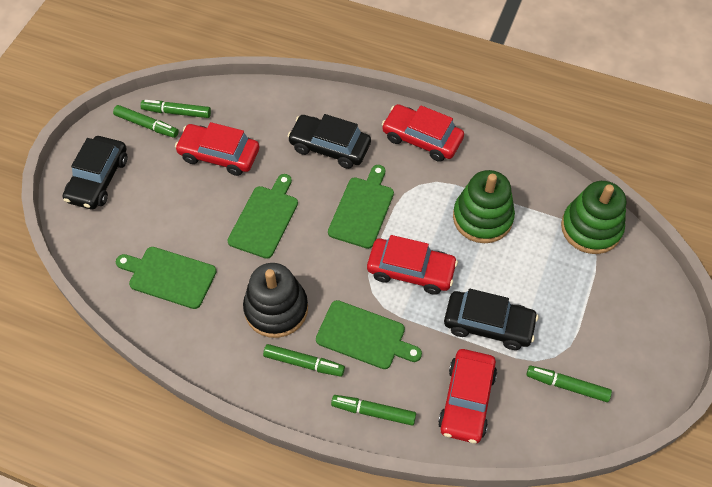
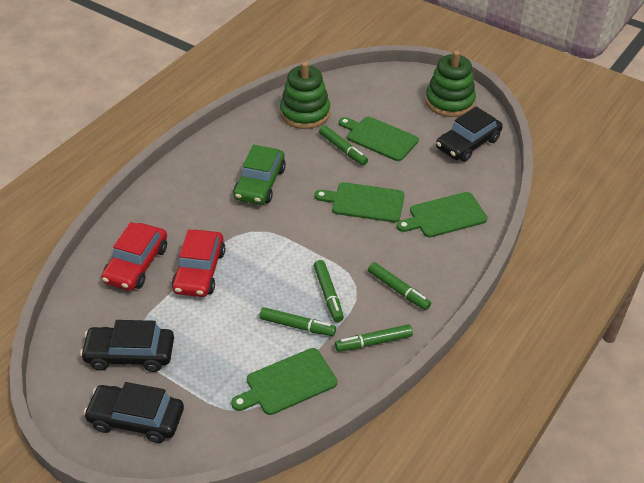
black stacking toy: [243,263,308,338] = 1 -> none = 0
green car: none = 0 -> [233,145,286,205] = 1
red car: [175,122,259,176] [367,235,458,295] [382,104,464,162] [438,349,497,443] = 4 -> [101,222,167,291] [172,230,225,297] = 2

